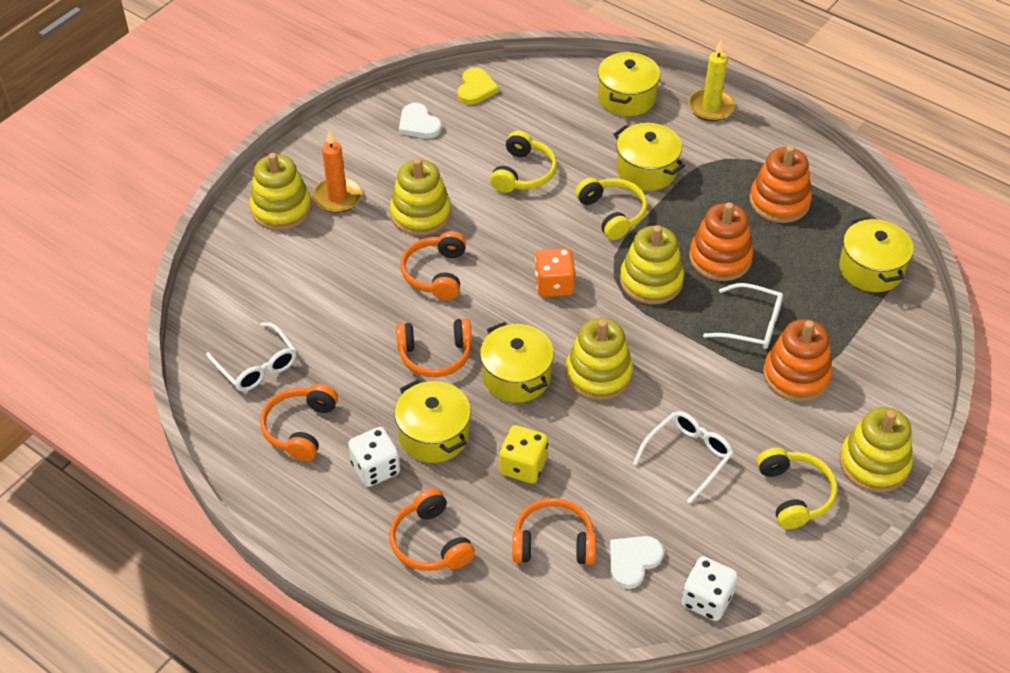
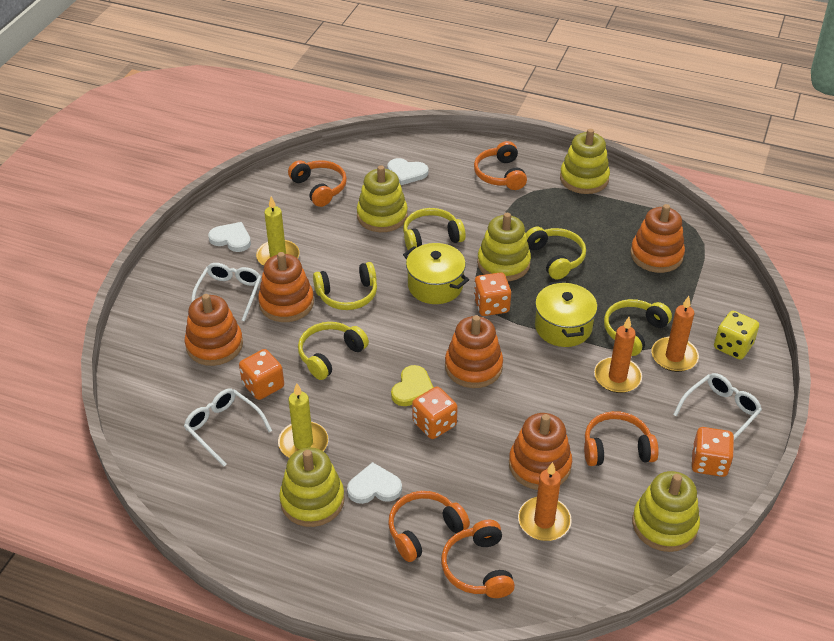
orange candle: [313,131,362,213] = 1 -> [518,462,572,541] [594,317,642,393] [651,296,699,372] = 3
orange dice: [535,248,575,297] = 1 -> [239,349,284,400] [412,386,458,439] [474,272,511,316] [692,427,734,477] = 4
orange stacking toy: [689,202,753,281] [750,145,812,223] [763,319,833,402] = 3 -> [185,294,243,366] [258,252,314,322] [445,315,503,388] [509,413,572,490] [630,204,685,273] = 5
white dice: [348,427,400,487] [681,556,738,621] = 2 -> none = 0
white heart: [399,103,441,138] [610,536,664,589] = 2 -> [208,222,251,252] [347,462,402,504] [387,158,428,185] = 3
yellow candle: [688,41,735,121] = 1 -> [256,196,300,266] [278,383,328,458] = 2
yellow headphones: [490,131,557,193] [575,178,647,240] [757,448,837,529] = 3 -> [298,322,369,380] [313,262,377,310] [403,208,466,250] [526,227,586,280] [604,299,672,356] = 5
yellow pot: [394,379,471,463] [480,322,554,403] [598,51,660,116] [613,123,685,191] [839,217,914,292] = 5 -> [403,243,469,304] [535,281,597,347] = 2

